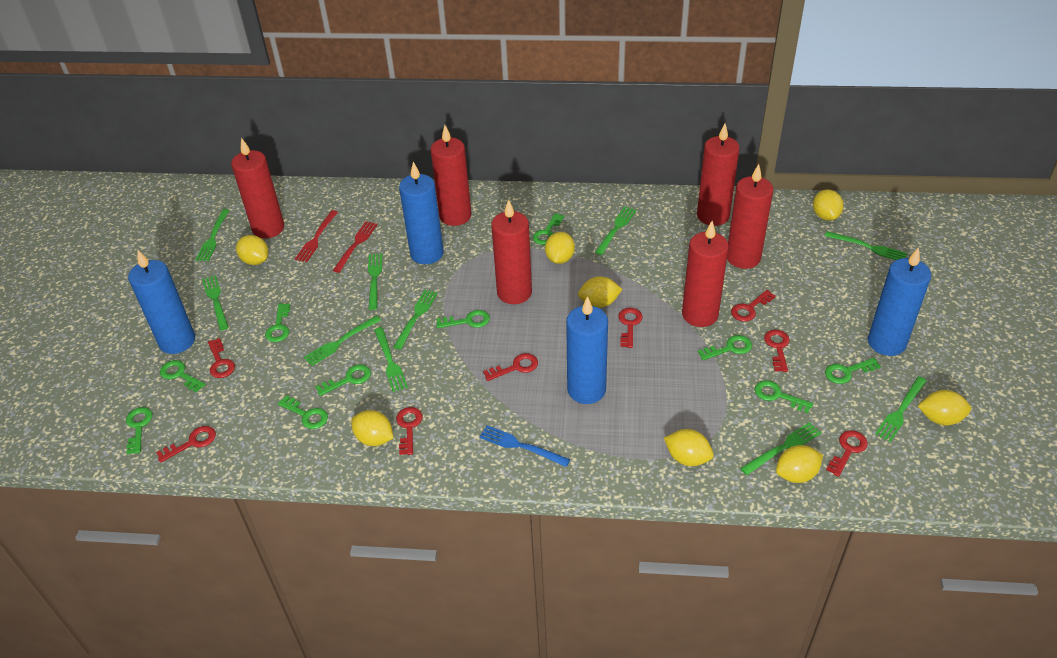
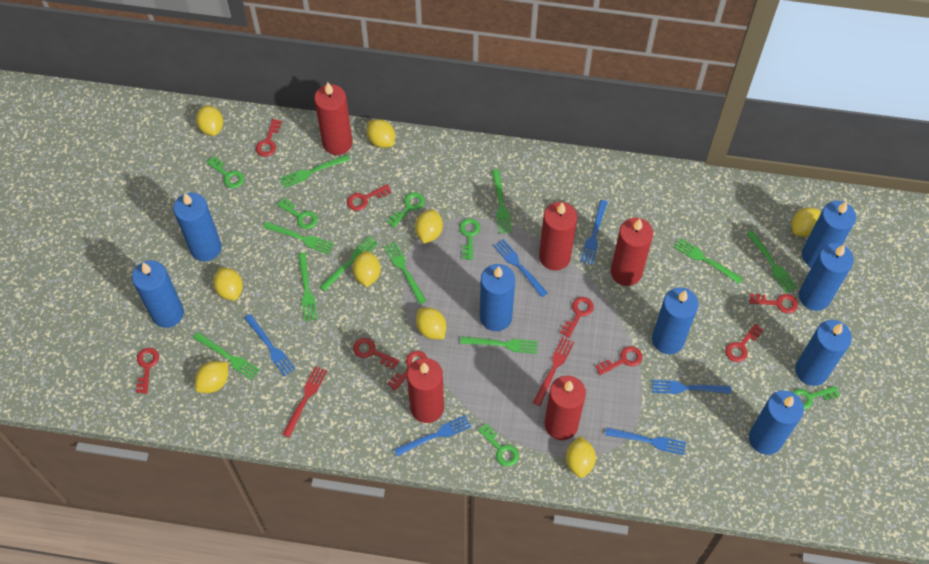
blue candle: [128,250,195,354] [399,162,444,264] [566,296,608,404] [868,247,931,356] = 4 -> [132,260,184,328] [173,193,222,261] [480,264,515,331] [652,287,699,354] [749,390,804,455] [795,320,852,386] [799,243,854,311] [802,201,856,268] = 8
blue fork: [479,425,570,467] = 1 -> [244,314,295,376] [394,415,471,457] [493,239,548,297] [580,200,607,265] [605,427,686,455] [652,380,732,394] = 6
green key: [126,407,152,454] [160,360,206,392] [265,303,290,342] [278,395,328,429] [315,364,371,396] [436,310,490,328] [533,213,564,245] [698,335,752,360] [755,380,813,413] [825,358,881,384] = 10 -> [206,156,244,188] [277,198,318,229] [387,192,425,228] [459,218,480,260] [478,423,519,467] [792,386,840,410] = 6
red candle: [231,138,284,238] [431,125,471,226] [491,199,532,304] [682,221,729,327] [697,124,740,226] [727,164,773,269] = 6 -> [314,82,353,155] [407,358,444,423] [539,202,577,270] [545,376,586,440] [611,218,653,286] = 5
red key: [156,426,216,463] [208,338,235,378] [396,407,423,455] [483,353,538,381] [618,308,643,348] [731,290,776,322] [764,330,790,372] [826,430,868,477] = 8 -> [136,348,159,394] [256,119,282,157] [347,184,392,211] [353,338,399,370] [387,351,427,391] [560,297,594,338] [595,346,642,375] [725,323,764,362] [749,293,798,313] = 9
yellow lemon: [236,235,268,265] [351,410,393,446] [545,232,575,264] [578,277,622,308] [664,429,714,466] [776,445,823,483] [813,190,844,221] [918,390,971,426] = 8 -> [195,361,228,393] [196,105,223,136] [213,267,243,300] [353,251,381,287] [367,119,395,148] [415,209,443,244] [416,308,446,339] [566,436,596,478] [791,207,821,237] = 9

